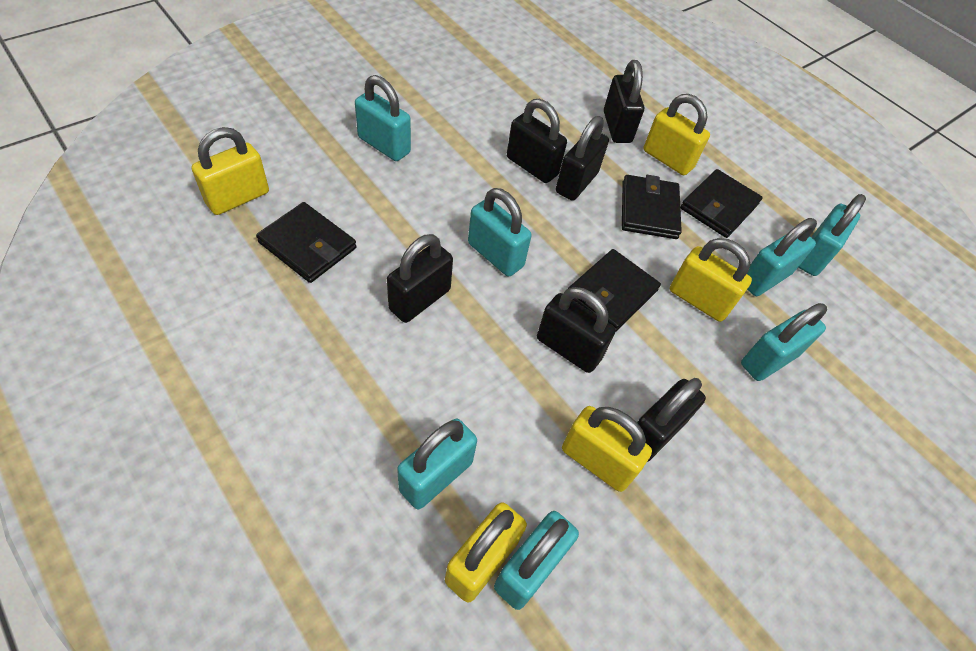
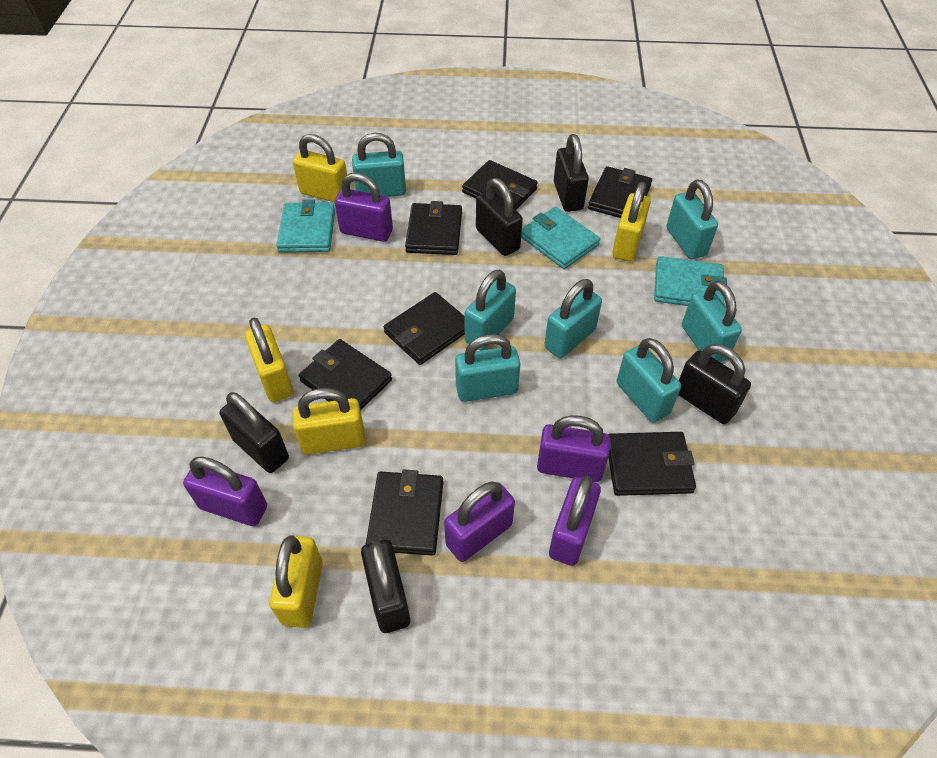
black padlock: [387,234,453,323] [507,99,567,183] [537,287,616,373] [556,116,609,201] [604,60,644,143] [637,378,706,462] = 6 -> [220,392,289,473] [361,539,410,633] [476,178,523,256] [554,134,589,212] [678,344,751,424] = 5
black wallet: [256,202,357,283] [568,249,661,331] [622,175,682,239] [680,169,763,238] = 4 -> [299,339,392,410] [366,469,443,556] [384,292,465,365] [405,201,462,255] [462,160,538,210] [588,166,652,218] [608,432,696,496] = 7
purple padlock: none = 0 -> [183,457,267,526] [335,173,393,242] [444,482,515,562] [537,415,611,482] [549,476,601,566] = 5
turquoise wallet: none = 0 -> [276,199,335,253] [521,207,600,269] [654,256,727,306] = 3

